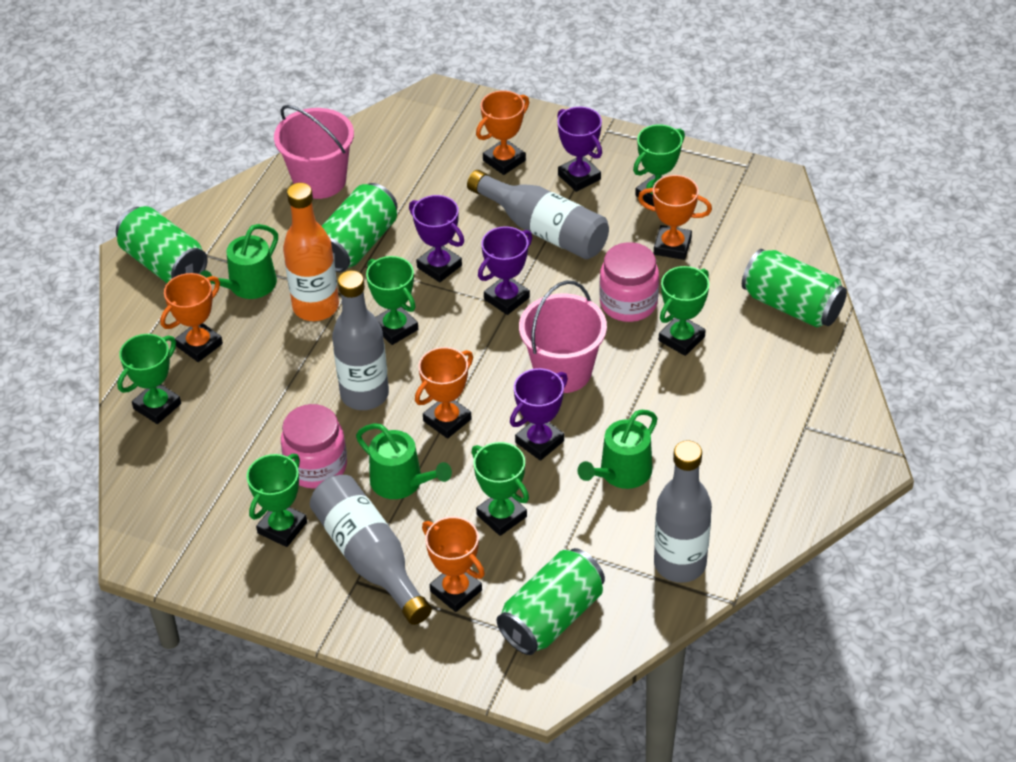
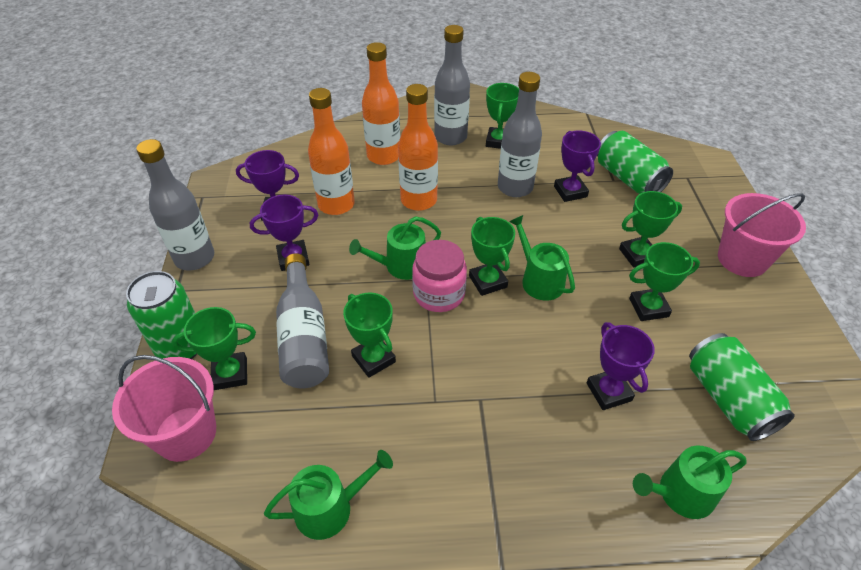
green can: [116,206,208,283] [322,183,397,272] [497,548,605,655] [742,249,847,328] = 4 -> [126,271,197,359] [597,131,673,194] [689,333,795,441] = 3
green watering can: [200,224,278,299] [356,423,452,499] [577,410,658,489] = 3 -> [264,450,393,540] [349,217,441,280] [509,215,575,301] [633,446,747,519] = 4
orange bottle: [283,183,339,321] = 1 -> [308,88,355,215] [362,42,400,165] [398,84,438,211] = 3
orange trophy: [160,273,223,362] [415,347,473,439] [422,517,485,612] [476,90,529,175] [638,175,712,260] = 5 -> none = 0
pink jar: [281,404,347,488] [599,242,659,322] = 2 -> [412,240,467,312] = 1

